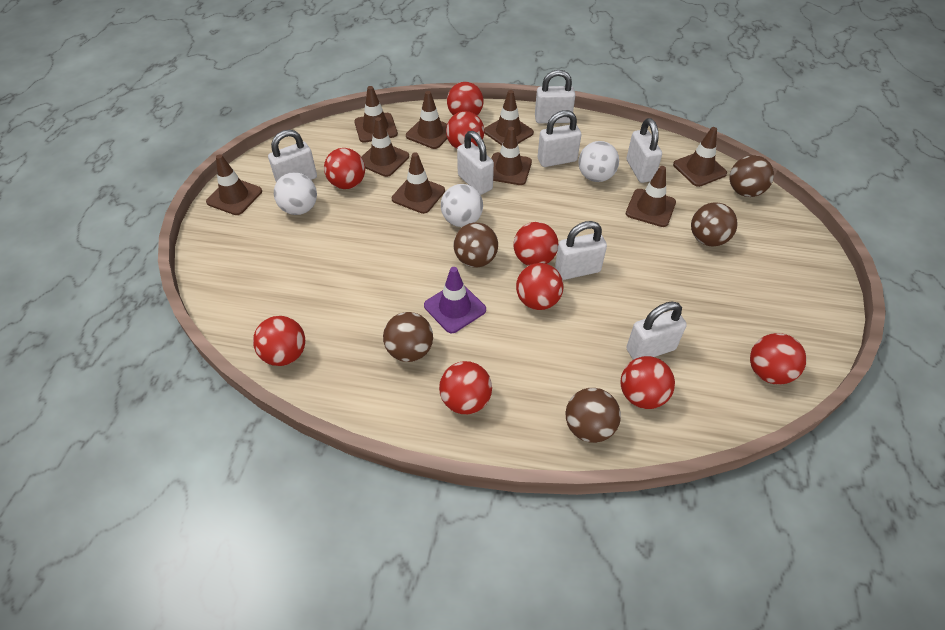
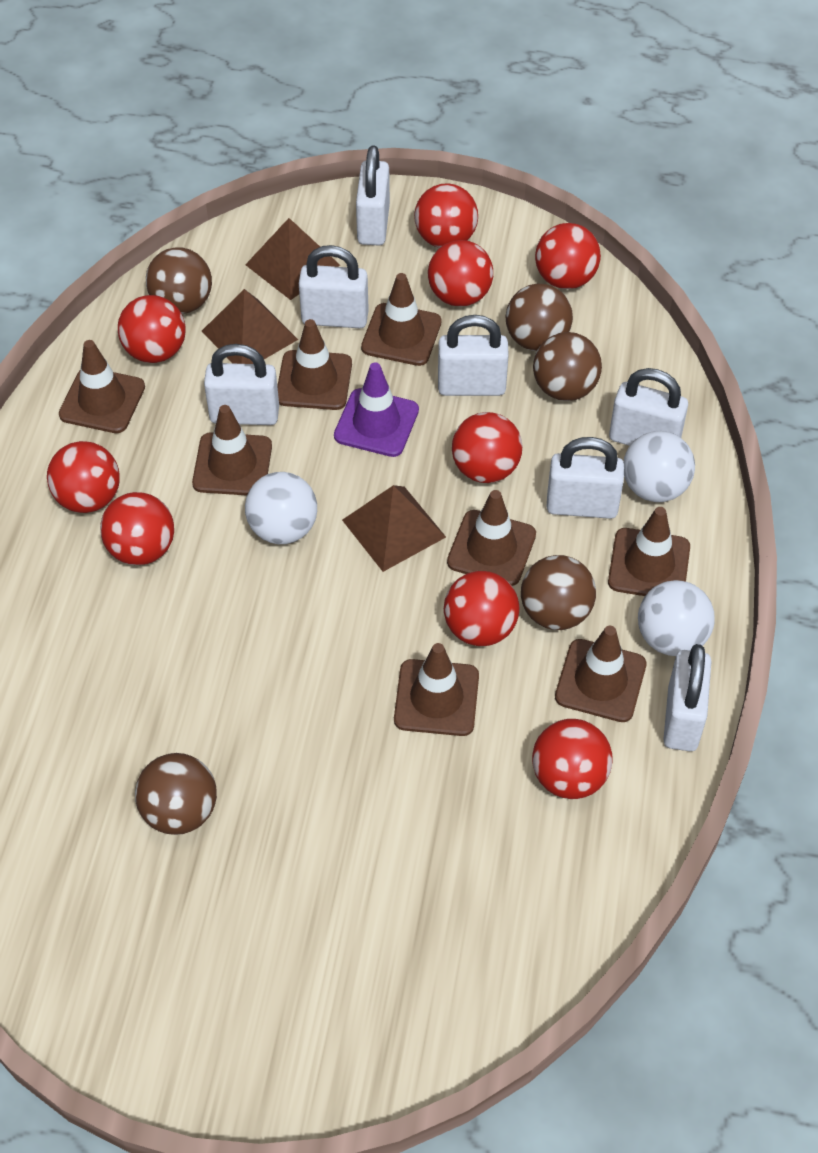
brown pyramid: none = 0 -> [202,289,298,364] [245,218,340,300] [342,485,446,572] = 3
brown traffic cone: [206,154,262,215] [354,86,398,143] [361,117,409,177] [392,153,445,214] [406,91,447,149] [484,90,534,145] [491,127,532,185] [626,166,676,227] [673,127,727,187] = 9 -> [59,340,145,433] [192,405,272,495] [277,319,352,410] [361,273,442,366] [394,643,479,736] [447,490,536,586] [555,626,647,722] [608,507,690,596] = 8

